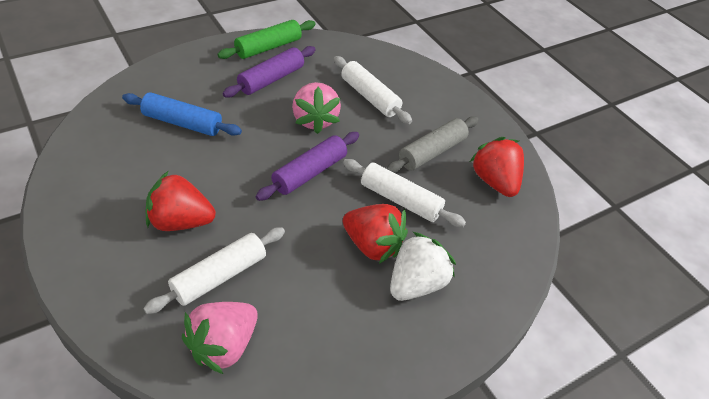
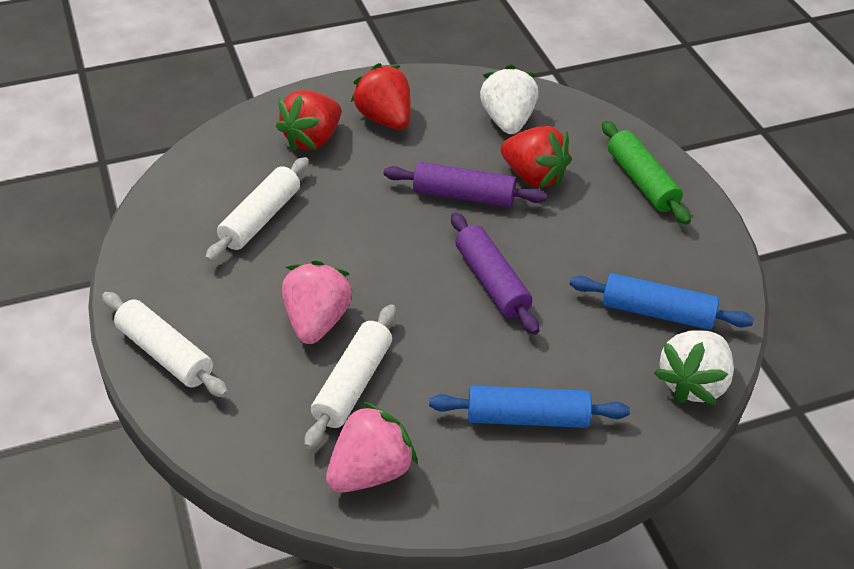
blue rolling pin: [122,92,242,136] = 1 -> [429,386,630,428] [570,273,754,330] = 2
grey rolling pin: [386,116,479,173] = 1 -> none = 0
white strawberry: [390,232,456,301] = 1 -> [480,64,539,134] [654,330,734,405] = 2

